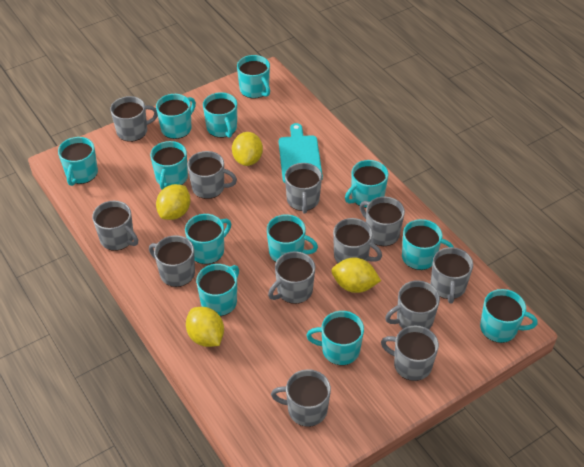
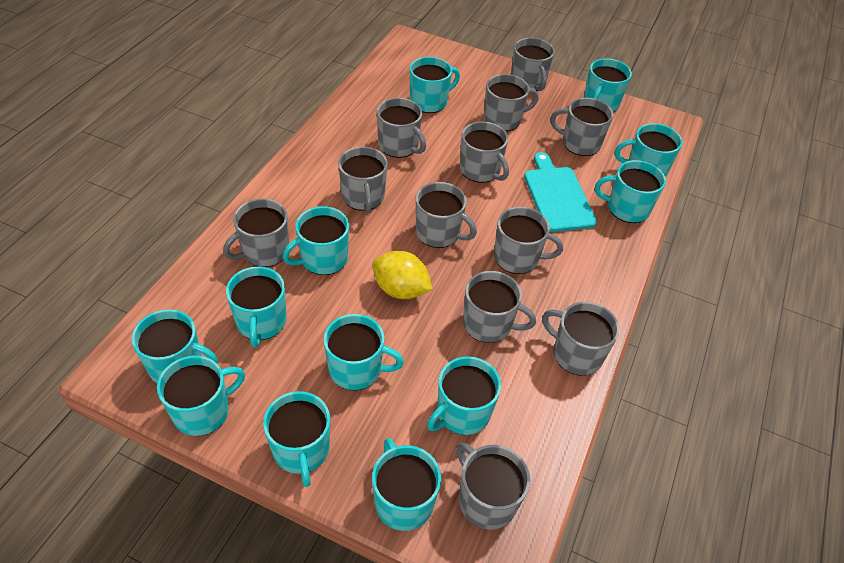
yellow lemon: [156,184,191,220] [186,307,224,347] [232,132,263,166] [331,258,381,293] = 4 -> [372,251,433,299] = 1

